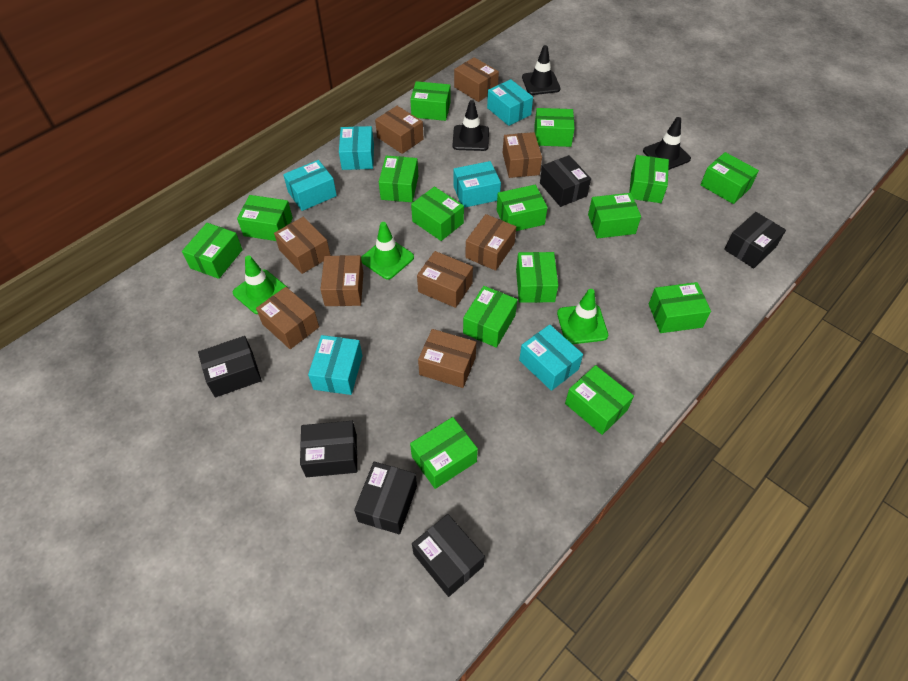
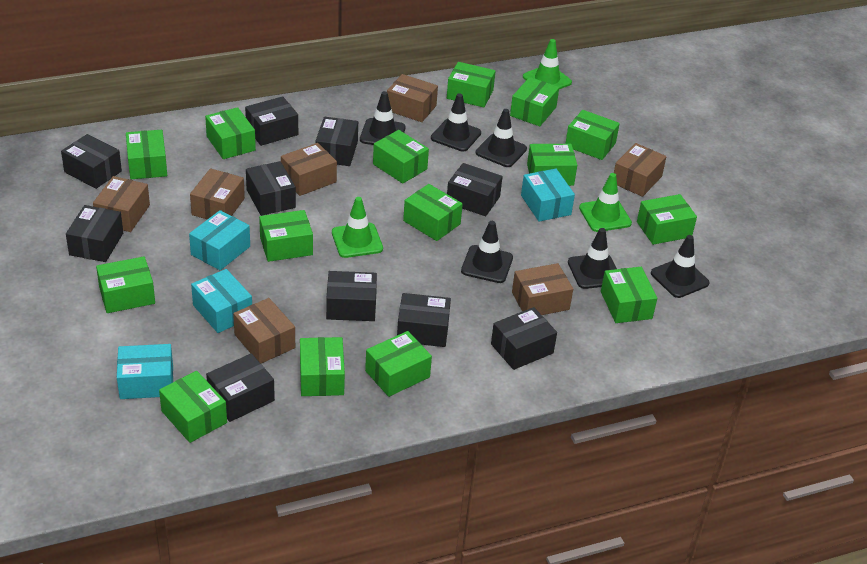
black box: [198,336,262,397] [300,421,357,477] [354,461,417,534] [412,514,485,597] [540,155,591,207] [724,212,786,268] = 6 -> [61,134,122,189] [66,205,123,262] [206,353,275,422] [245,96,298,146] [246,161,296,216] [315,117,358,166] [326,271,377,321] [397,293,451,347] [447,163,503,216] [491,307,557,370] = 10
black traffic cone: [452,100,489,151] [522,45,561,95] [643,117,691,170] = 3 -> [360,91,406,145] [431,93,481,152] [461,221,513,283] [475,109,527,167] [568,228,617,289] [651,235,710,298] = 6
brown box: [256,287,319,349] [274,217,331,274] [320,255,363,306] [375,106,424,154] [417,251,473,308] [418,329,476,388] [454,57,499,102] [465,214,516,271] [503,132,542,178] = 9 -> [93,176,150,232] [190,168,245,219] [233,298,295,363] [281,143,337,196] [387,74,438,122] [512,263,573,315] [614,143,667,197] = 7
turquoise box: [283,160,337,211] [308,335,362,395] [339,126,374,170] [453,161,501,208] [487,79,533,126] [519,324,583,391] = 6 -> [117,344,173,399] [189,210,250,270] [191,269,252,333] [521,169,575,222] = 4

